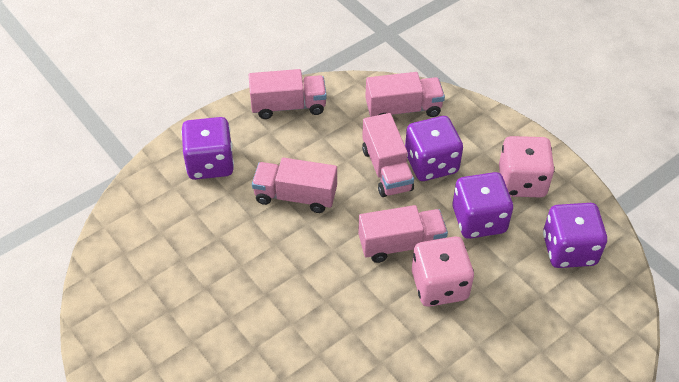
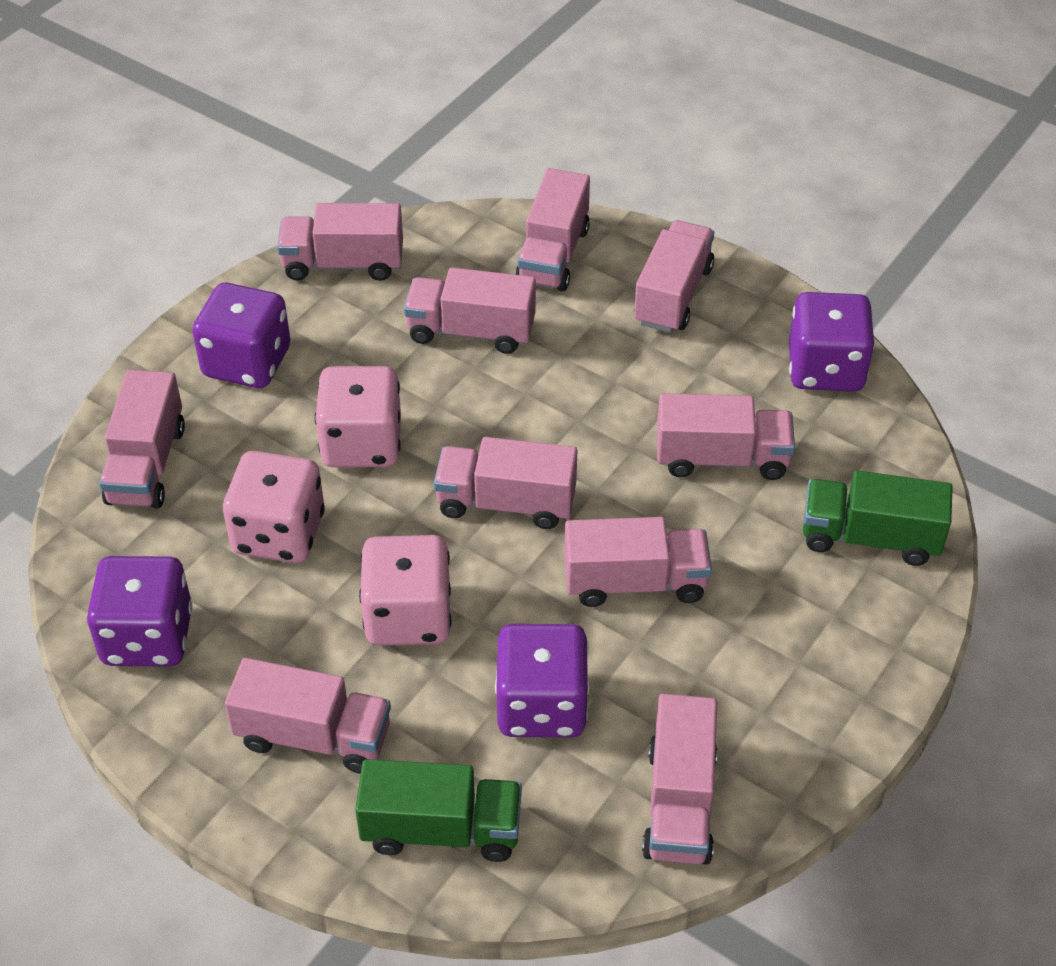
green truck: none = 0 -> [355,759,522,862] [803,470,953,566] = 2
pink dice: [412,237,474,307] [499,136,555,197] = 2 -> [223,451,325,563] [315,366,401,467] [359,535,452,646] = 3
pink truck: [249,69,327,119] [252,158,337,213] [358,205,448,263] [362,113,414,197] [365,72,445,117] = 5 -> [99,370,185,509] [225,658,391,774] [277,203,403,281] [404,267,536,354] [434,437,577,529] [515,168,590,292] [564,517,712,607] [634,220,714,333] [642,694,717,865] [657,393,795,480] = 10

